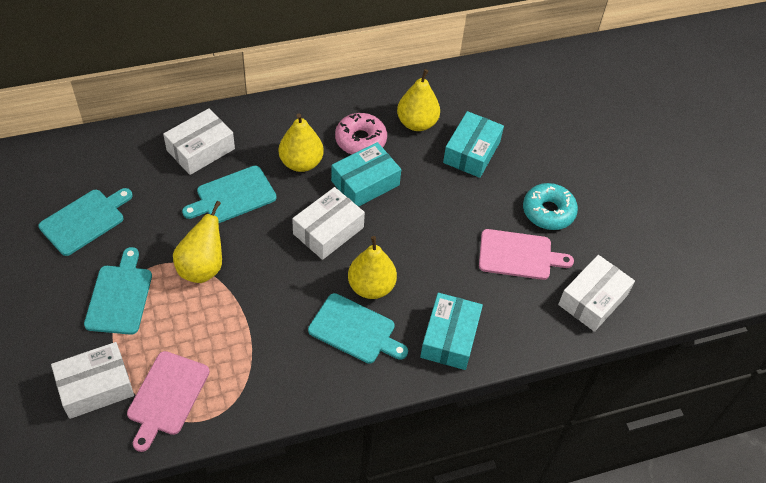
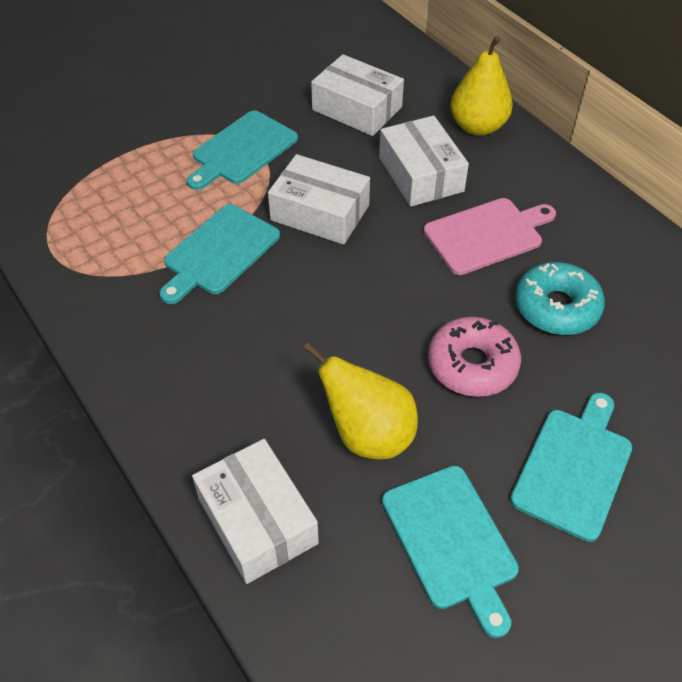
pink cutting board: [127,351,210,452] [479,229,574,280] = 2 -> [423,198,556,275] = 1
turquoise box: [331,142,401,207] [420,293,483,370] [443,111,504,178] = 3 -> none = 0
yellow pear: [173,201,222,283] [279,113,324,172] [348,236,397,299] [397,69,440,131] = 4 -> [303,342,418,459] [450,36,513,136] = 2

